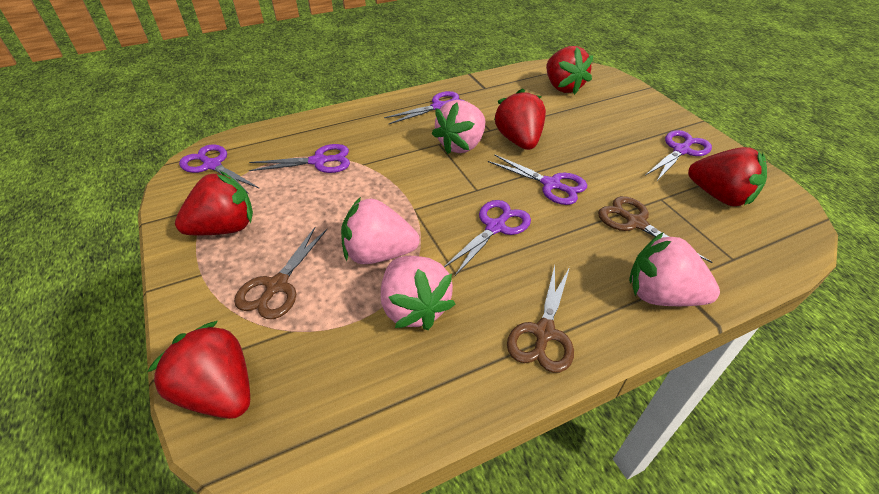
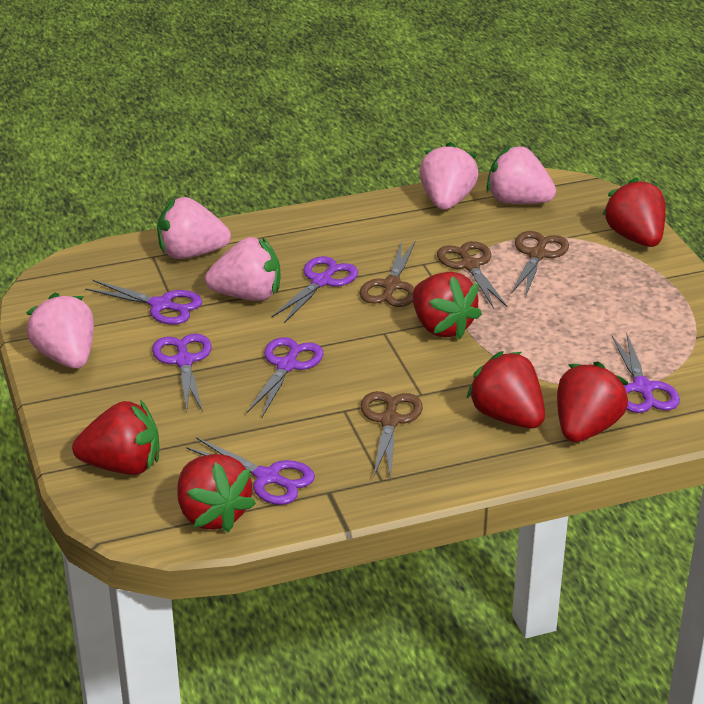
brown scissors: [234,226,327,319] [507,265,574,373] [598,196,713,263] = 3 -> [359,241,415,307] [360,391,423,479] [437,241,507,308] [511,231,569,297] = 4
pink strawberry: [341,197,420,264] [381,256,455,330] [432,100,485,154] [629,232,720,306] = 4 -> [26,293,94,369] [157,197,231,259] [205,237,281,301] [419,142,479,210] [486,145,556,204] = 5
red strawberry: [147,321,250,419] [175,171,253,235] [494,88,546,150] [546,46,593,95] [688,147,767,206] = 5 -> [72,400,159,475] [177,454,256,533] [413,272,482,339] [466,351,545,428] [557,361,628,442] [602,177,666,247] = 6

